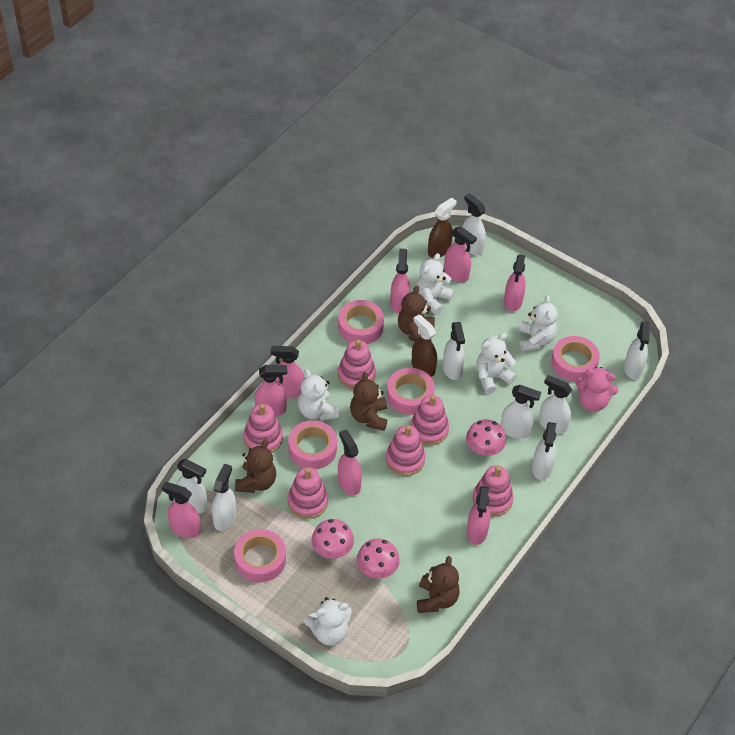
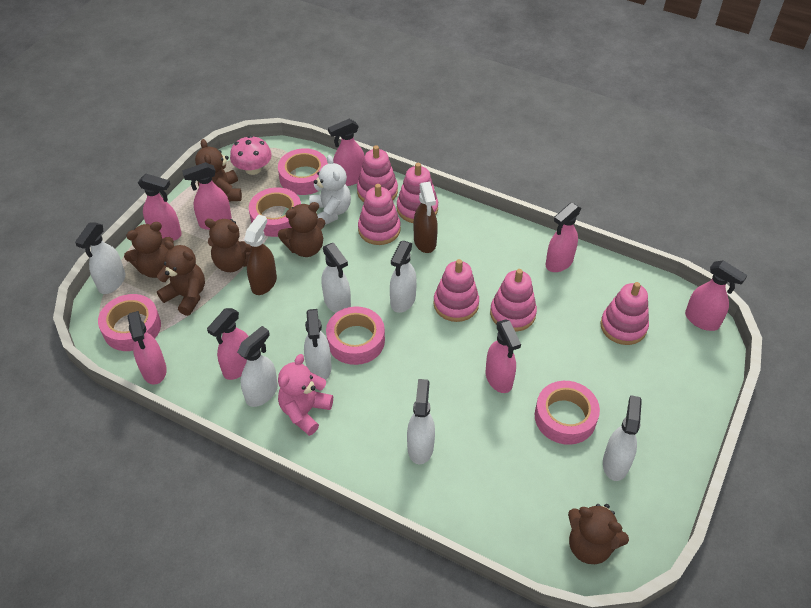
brown teddy bear: [235,440,276,493] [350,372,387,431] [398,286,435,342] [417,556,459,613] = 4 -> [124,222,174,278] [157,240,205,316] [195,139,242,201] [205,219,251,272] [278,202,325,257] [568,504,629,564] = 6
pink mushroom: [312,519,354,558] [357,538,400,579] [466,419,506,456] = 3 -> [230,136,272,175] = 1
white spray bottle: [176,459,207,513] [212,464,236,531] [443,322,465,380] [462,193,486,255] [501,385,541,439] [532,422,556,480] [539,375,572,434] [624,322,650,379] = 8 -> [75,222,125,294] [237,326,278,407] [304,309,331,380] [321,243,351,313] [390,241,417,313] [407,379,435,464] [603,395,642,481] = 7
white teddy bear: [298,369,339,421] [304,597,352,646] [416,253,454,315] [476,333,516,394] [519,295,558,352] = 5 -> [309,155,351,225] = 1

